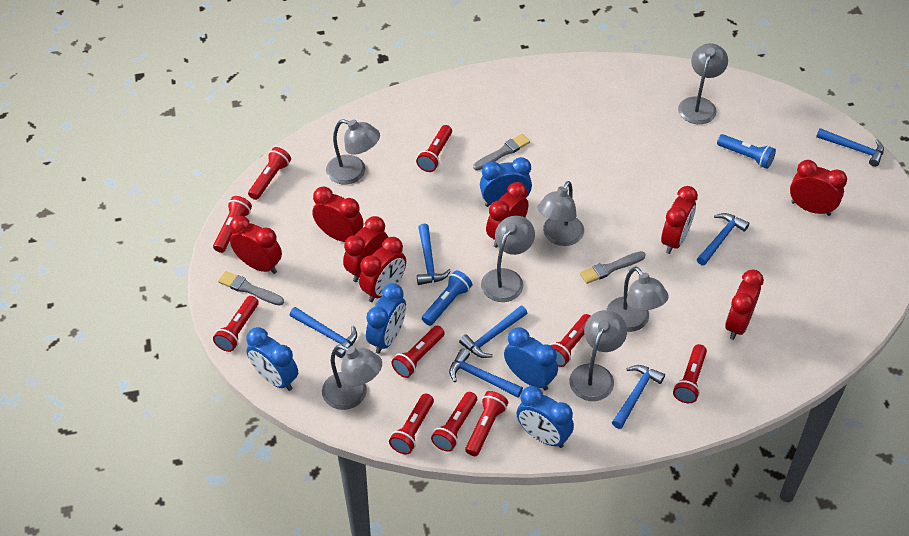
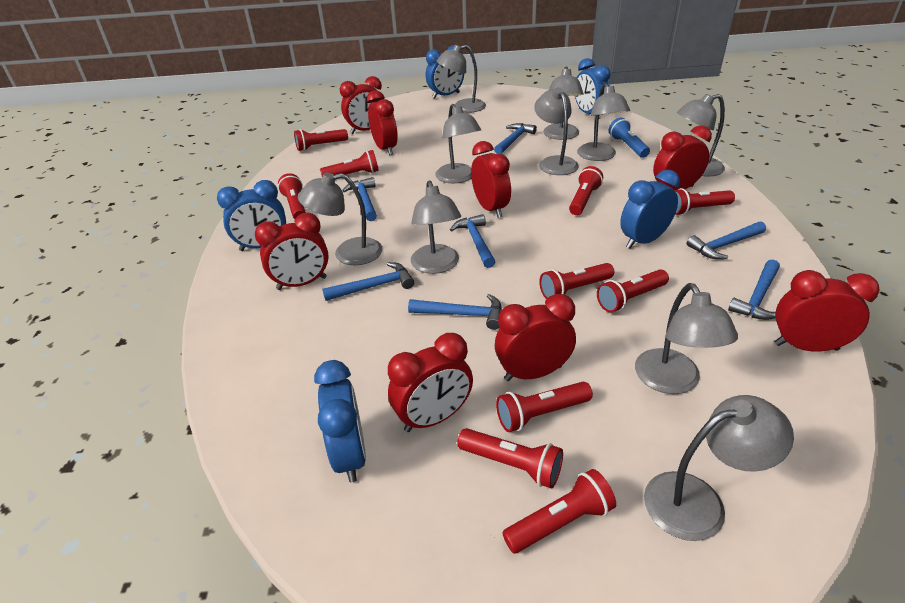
blue flashlight: [422,270,472,326] [717,134,776,169] = 2 -> [609,118,650,158] = 1
grey brush: [218,271,284,306] [473,134,530,171] [580,251,646,284] = 3 -> none = 0
grey lamp: [322,345,382,410] [326,119,380,184] [481,216,535,302] [538,181,584,246] [569,310,627,401] [606,267,669,332] [678,43,728,124] = 7 -> [298,172,382,265] [411,181,461,274] [435,104,481,183] [437,45,486,113] [534,87,579,175] [543,66,583,140] [577,83,630,161] [635,283,738,394] [644,395,794,541] [677,94,725,176] = 10

